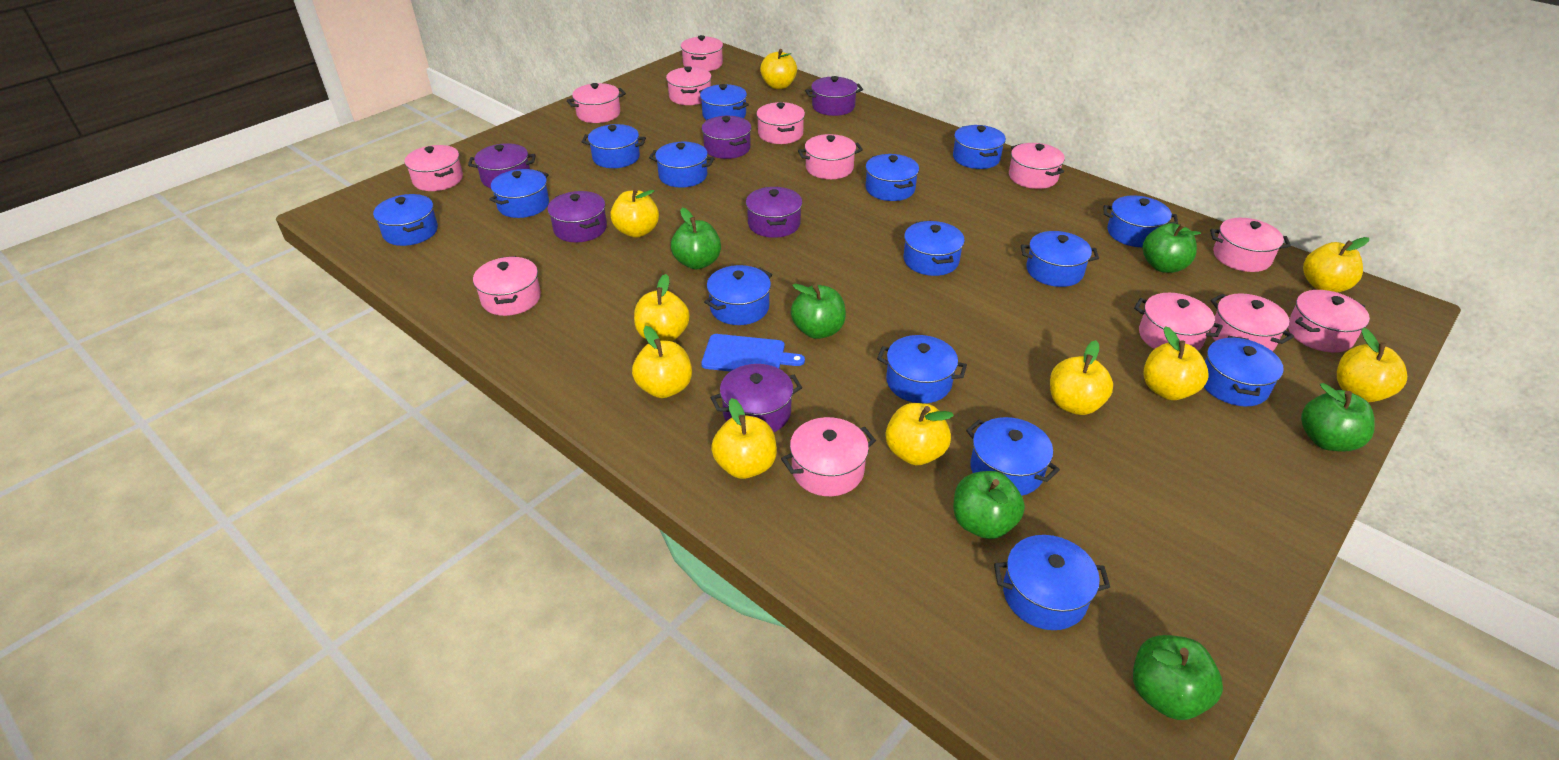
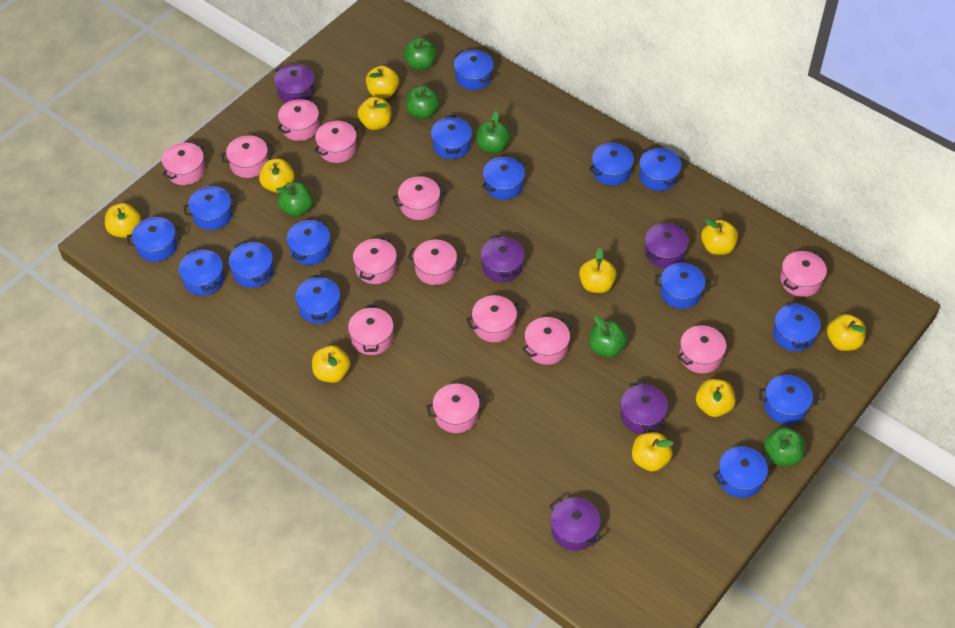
blue cutting board: [701,334,805,372] = 1 -> none = 0
purple pot: [468,143,536,188] [548,191,607,242] [702,116,751,159] [710,364,802,432] [746,187,802,238] [805,76,863,116] = 6 -> [274,64,315,103] [481,234,525,282] [549,497,602,551] [621,381,668,434] [644,223,689,268] = 5

